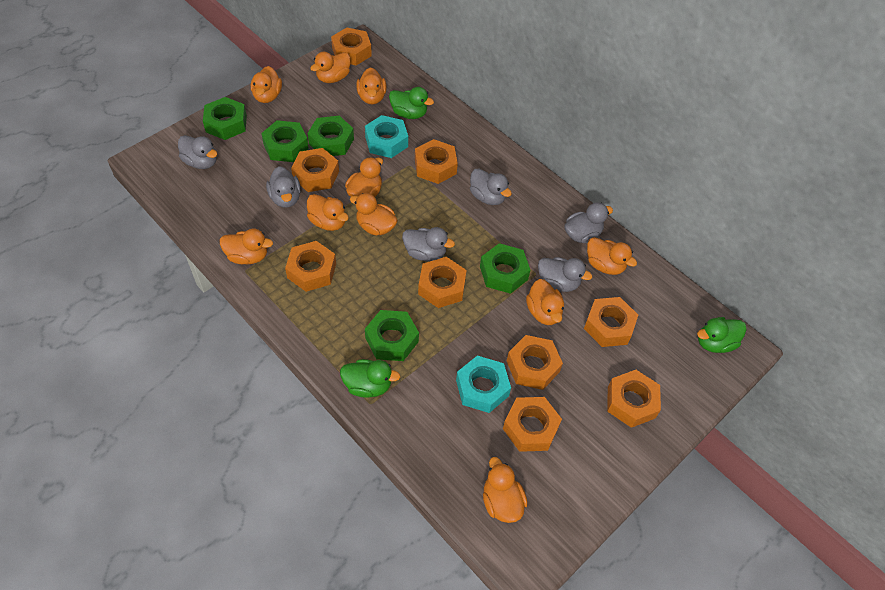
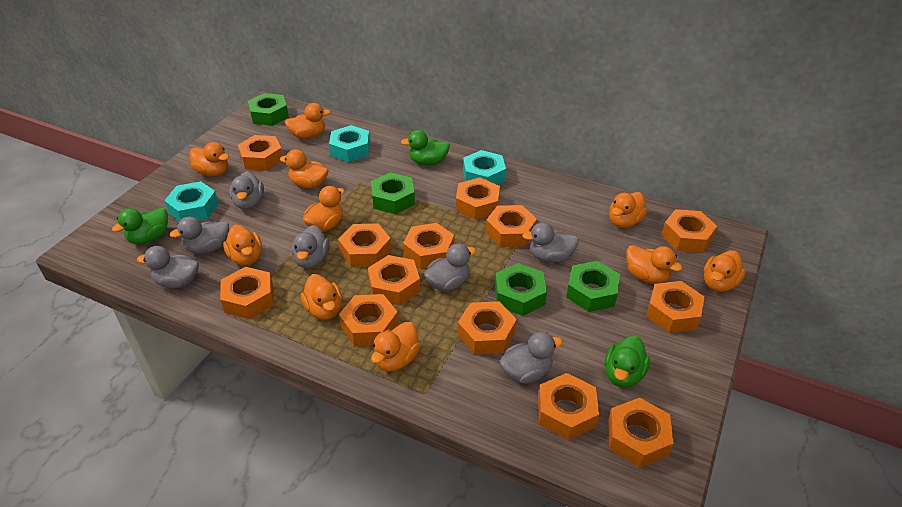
green nut: [203,97,247,140] [261,120,309,162] [308,116,354,156] [365,310,419,361] [480,243,530,294] = 5 -> [248,93,289,126] [371,172,415,214] [495,263,547,316] [566,261,620,312] = 4
grey duck: [178,135,217,169] [266,166,301,208] [402,227,455,261] [470,168,512,205] [538,257,592,292] [564,202,613,243] = 6 -> [137,246,199,288] [170,217,229,254] [229,171,264,210] [292,225,329,269] [424,243,476,291] [499,332,563,384] [522,222,579,263] = 7
orange nut: [285,241,336,292] [291,148,339,192] [331,27,372,66] [415,139,458,184] [418,257,467,308] [503,397,562,452] [507,335,563,390] [584,297,638,347] [607,370,661,428] = 9 -> [220,267,274,319] [238,135,283,171] [338,224,392,267] [339,294,399,346] [368,255,420,306] [403,223,454,269] [456,177,500,220] [458,301,517,354] [486,205,537,247] [538,373,599,440] [608,397,674,468] [646,281,705,333] [662,209,717,253] = 13
turquoise nut: [365,115,408,158] [456,356,511,413] = 2 -> [164,181,219,221] [329,125,370,162] [463,150,506,185] = 3

